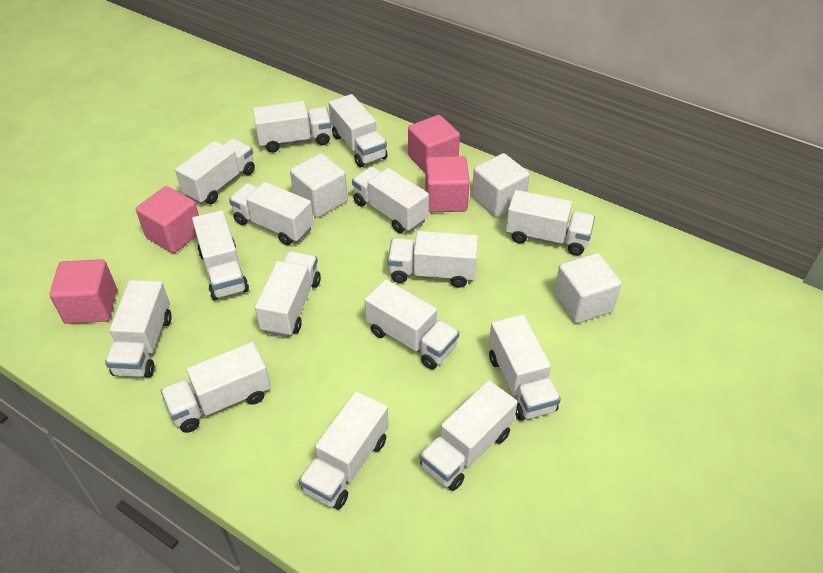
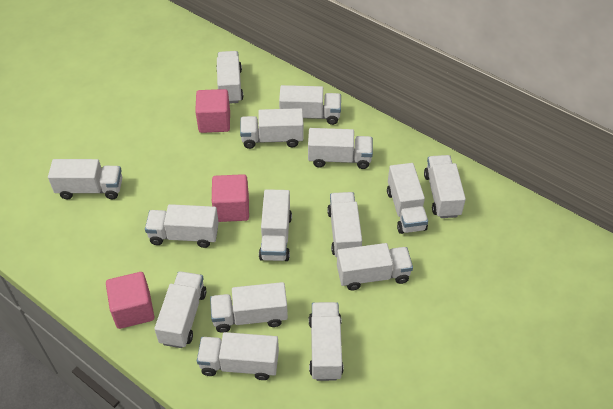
pink cube: [49,259,117,324] [136,186,199,253] [408,115,460,173] [425,156,470,212] = 4 -> [106,272,154,329] [195,89,230,133] [212,174,249,222] = 3
white cube: [290,153,348,218] [472,153,530,217] [554,253,621,324] = 3 -> none = 0

